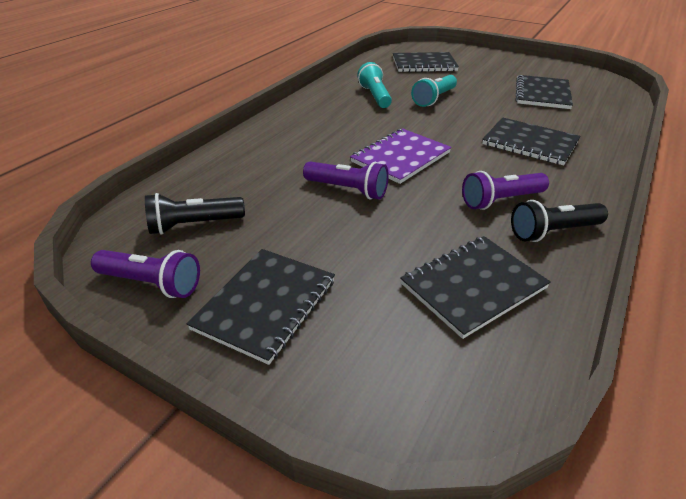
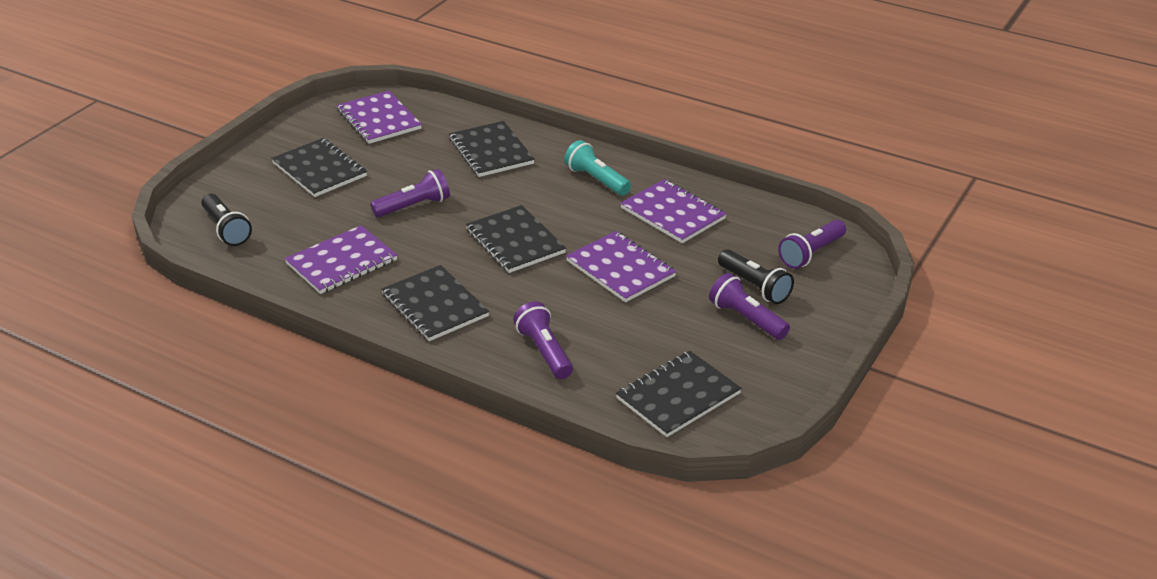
purple flashlight: [91,250,200,298] [303,162,389,199] [462,171,549,210] = 3 -> [370,169,450,217] [513,301,573,379] [709,273,790,340] [778,220,846,269] = 4
purple notebook: [350,128,451,184] = 1 -> [285,225,397,294] [337,91,422,144] [566,231,676,302] [620,179,727,243] = 4
turquoise flashlight: [357,62,392,108] [411,75,457,107] = 2 -> [564,140,631,196] = 1

